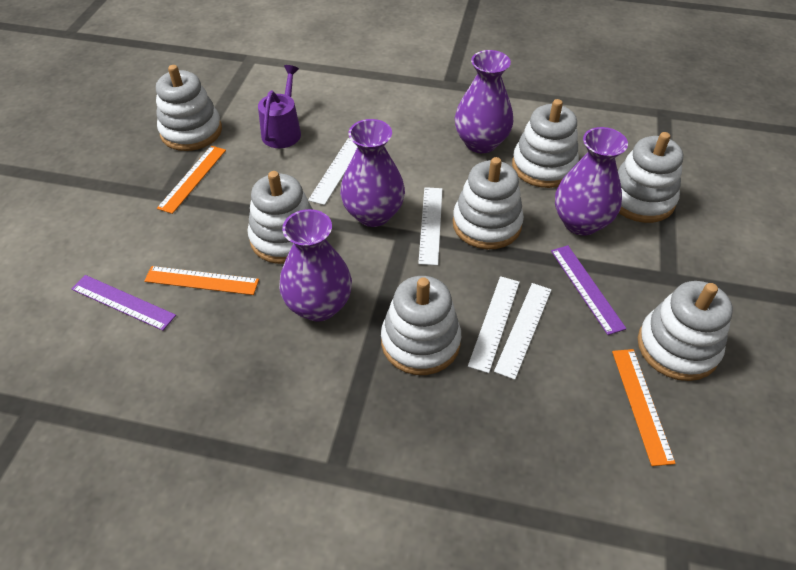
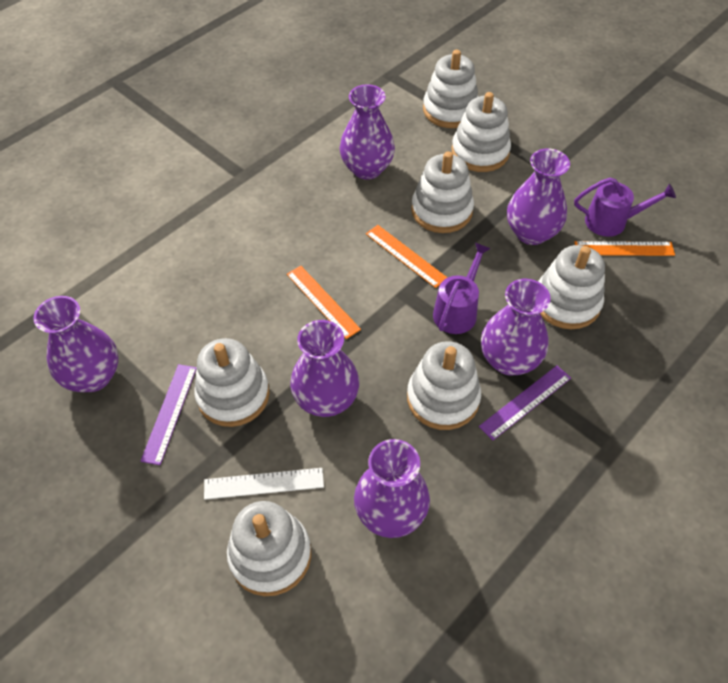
purple vase: [279,209,352,322] [340,119,405,227] [455,50,513,153] [555,127,628,236] = 4 -> [33,296,118,392] [290,320,359,417] [340,84,395,180] [354,439,430,538] [481,279,551,375] [507,149,570,245] = 6
purple watering can: [258,65,301,148] = 1 -> [433,243,491,334] [574,178,676,237] = 2
white ruler: [308,138,357,205] [418,187,442,266] [468,276,520,373] [494,283,551,380] = 4 -> [204,468,324,500] = 1

